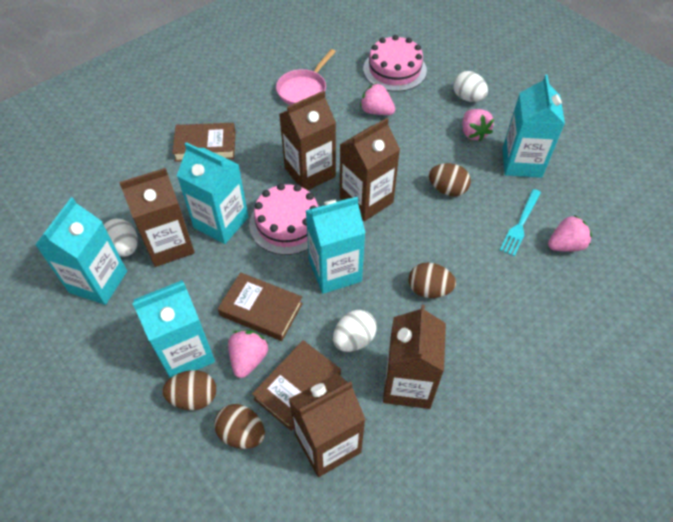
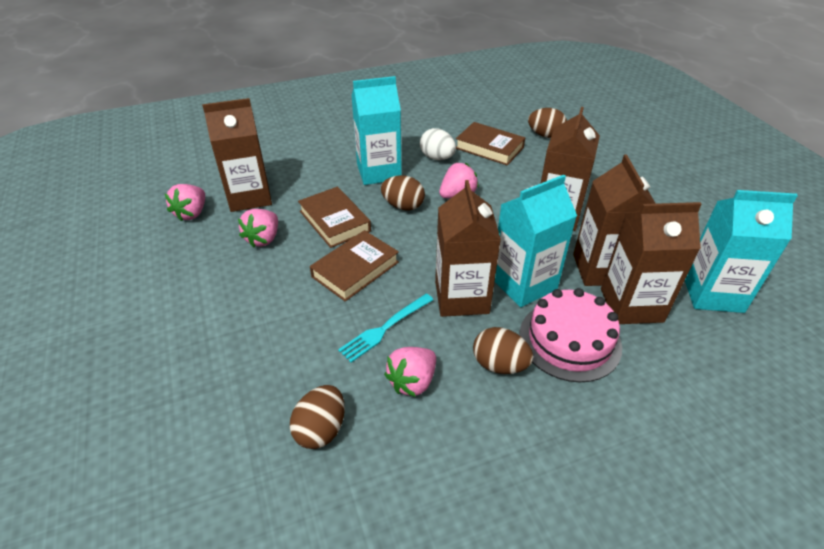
pink cake: [249,183,320,255] [363,35,427,92] = 2 -> [519,288,622,382] = 1
pink pan: [276,49,336,105] = 1 -> none = 0
turquoise carton: [35,197,127,305] [132,280,215,378] [177,142,249,244] [306,197,365,294] [502,75,565,178] = 5 -> [352,76,402,185] [495,175,577,307] [685,190,798,313] = 3
white egg: [104,218,138,257] [333,310,377,352] [453,71,488,102] = 3 -> [420,128,456,160] = 1

